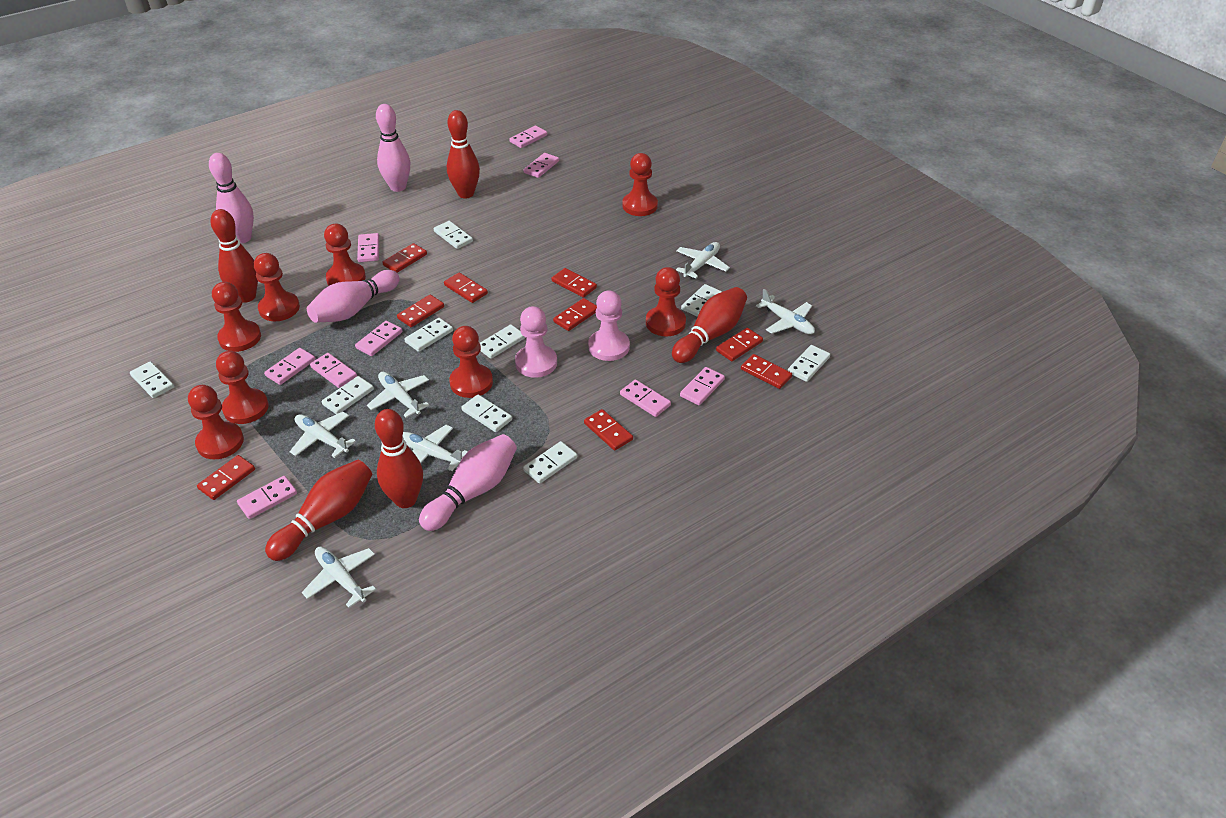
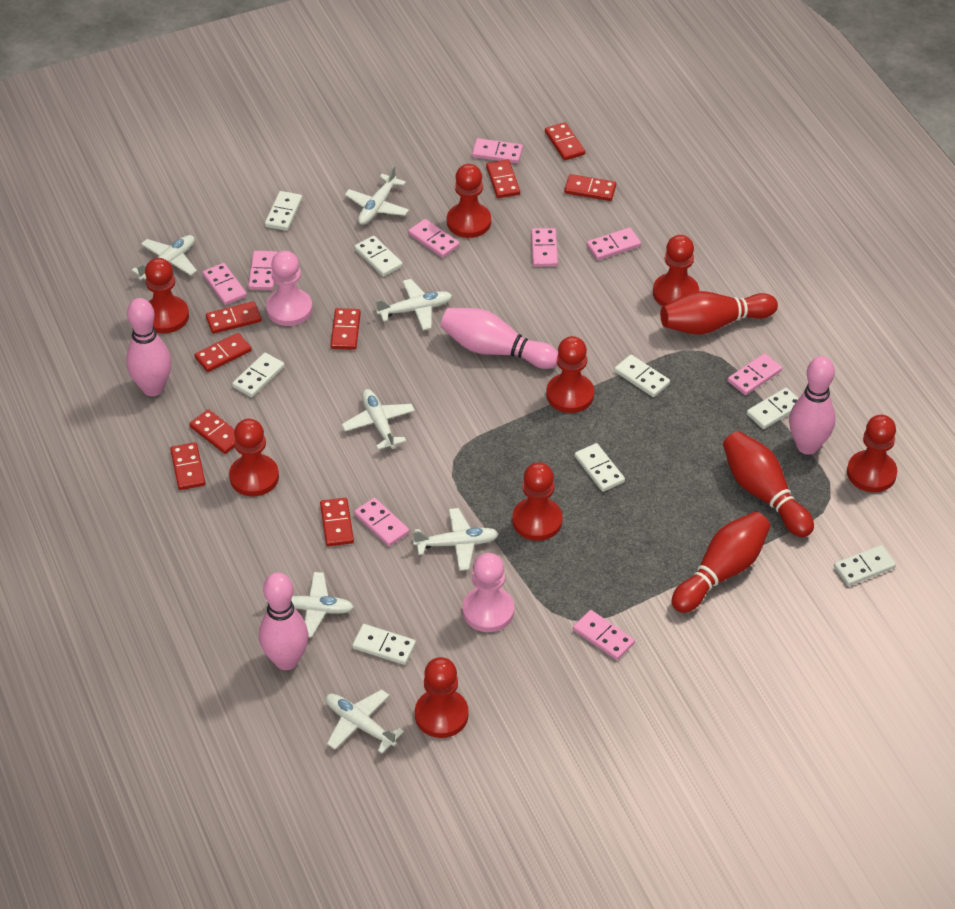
red bowling pin: [210,209,258,303] [265,460,372,561] [375,409,423,508] [447,110,480,198] [672,287,747,363] = 5 -> [660,291,778,335] [672,512,771,613] [723,431,814,537] = 3
white domino: [130,361,174,398] [322,376,374,414] [404,318,453,352] [434,221,473,249] [461,394,512,432] [480,324,525,359] [523,441,577,484] [681,284,722,317] [788,345,830,382] = 9 -> [232,353,285,397] [265,191,302,231] [352,624,416,665] [354,236,403,277] [575,443,625,492] [614,355,670,397] [747,388,799,429] [834,545,896,586] = 8
white plane: [290,412,356,458] [302,546,376,608] [367,372,429,418] [403,425,468,471] [676,242,730,279] [756,289,815,334] = 6 -> [131,235,197,280] [266,572,354,638] [326,689,404,754] [342,389,415,450] [345,165,409,225] [376,279,452,330] [413,508,499,571] = 7

